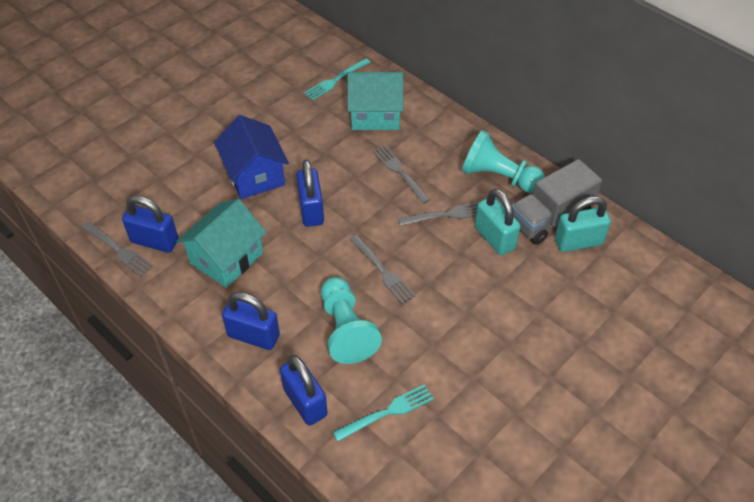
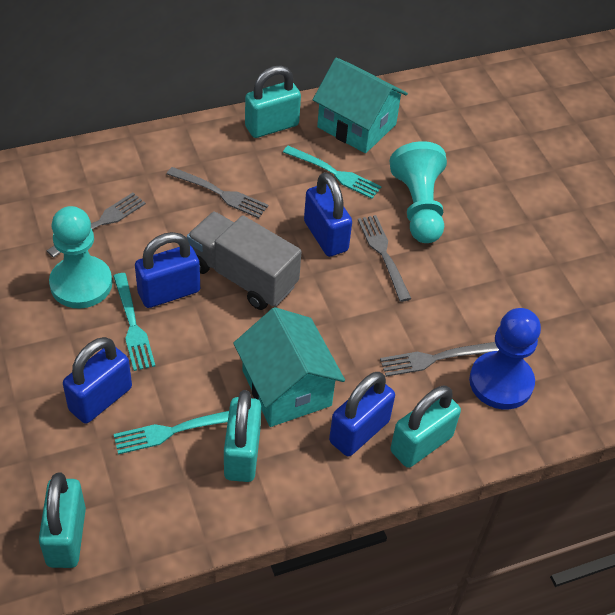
blue house: [214,115,289,199] = 1 -> none = 0
blue pawn: none = 0 -> [469,308,541,409] = 1
turquoise fork: [304,58,371,101] [333,384,434,442] = 2 -> [113,273,155,371] [114,411,229,455] [283,146,382,199] = 3
turquoise padlock: [475,189,521,255] [555,196,611,252] = 2 -> [39,472,86,568] [224,390,261,482] [245,65,301,138] [390,385,461,468] = 4

